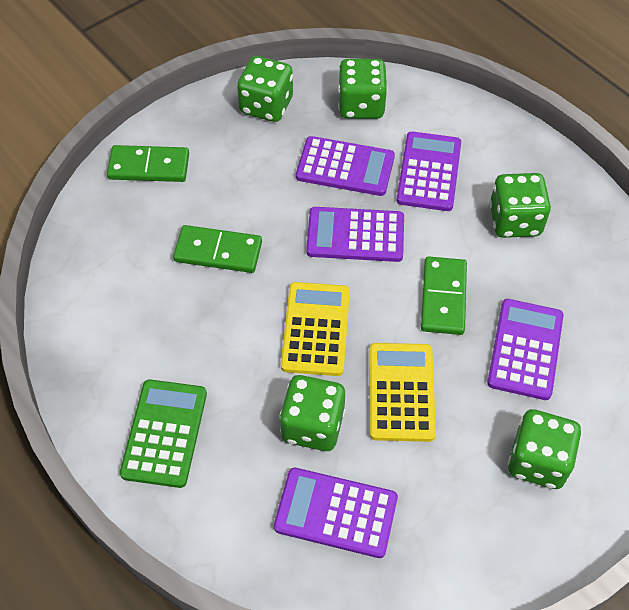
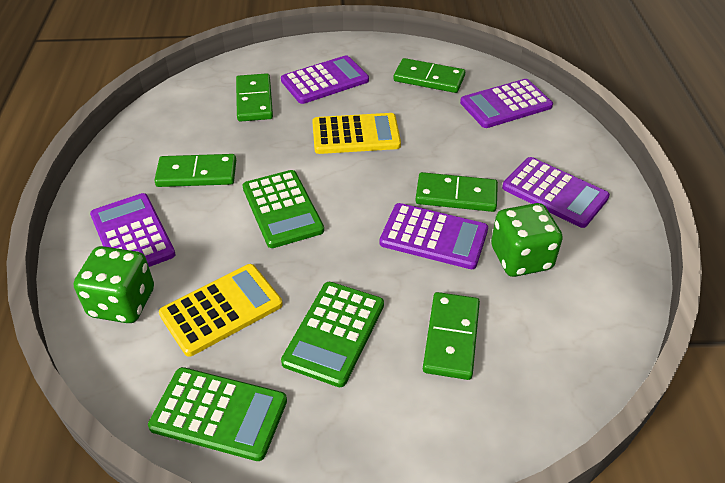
green calculator: [120,379,207,488] = 1 -> [148,367,287,461] [243,170,324,248] [281,282,384,387] = 3
green dice: [237,56,293,122] [279,375,345,451] [338,59,388,119] [489,173,551,238] [508,409,582,489] = 5 -> [74,246,154,323] [491,203,563,277] = 2
green domino: [107,145,189,182] [173,225,262,273] [421,256,467,335] = 3 -> [154,154,236,187] [236,73,273,122] [394,58,465,93] [415,172,498,212] [423,292,480,380] = 5

